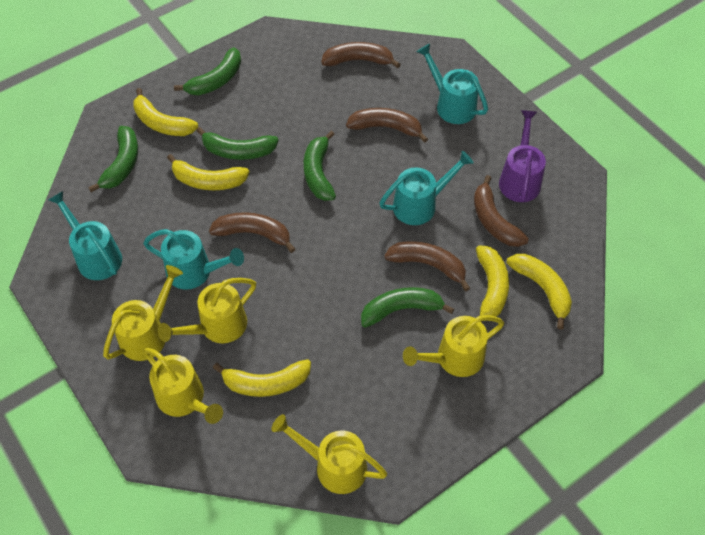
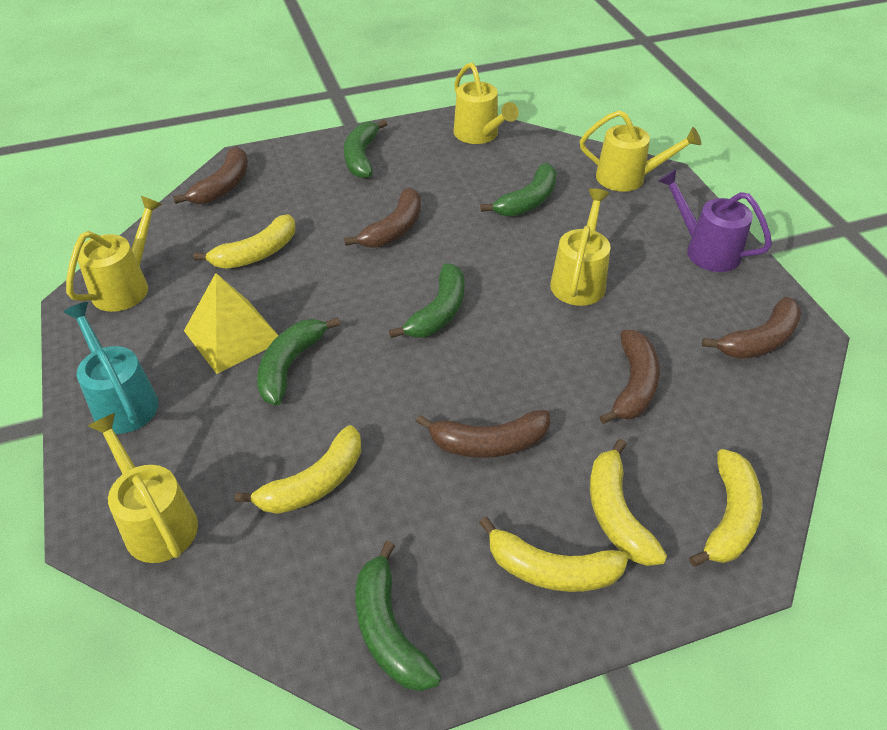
turquoise watering can: [49,191,122,280] [143,229,244,290] [379,151,474,225] [417,44,488,124] = 4 -> [63,302,159,434] = 1
yellow pyramid: none = 0 -> [184,273,279,374] = 1

